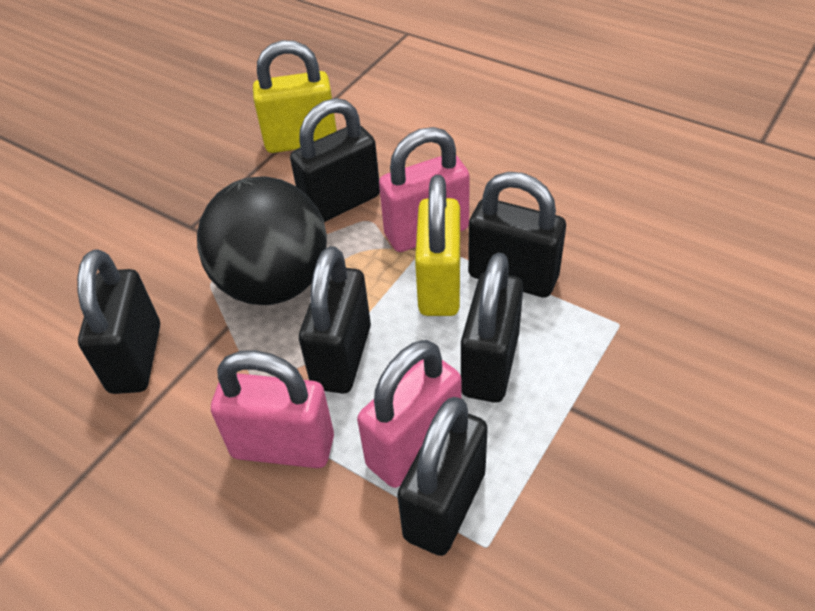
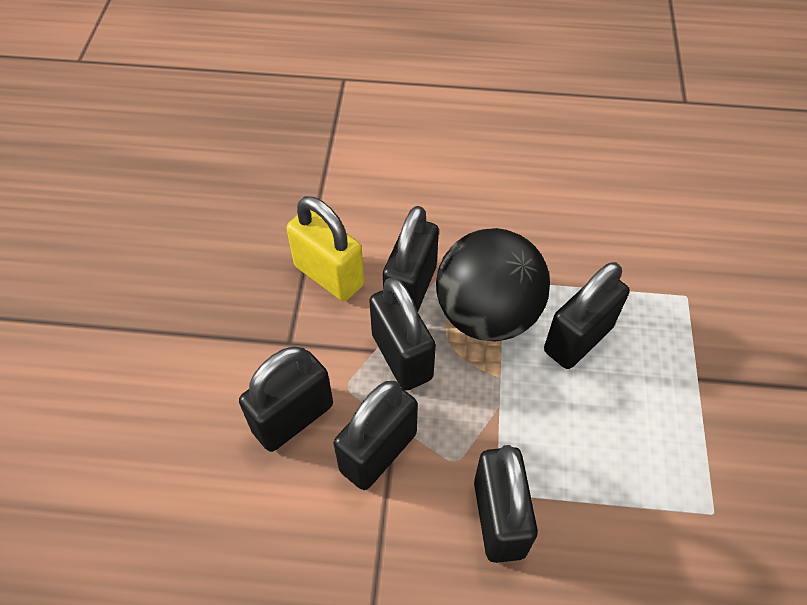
pink padlock: [211,350,334,468] [357,340,461,488] [379,127,470,252] = 3 -> none = 0
yellow padlock: [253,40,337,153] [415,175,460,316] = 2 -> [286,196,364,301] = 1

